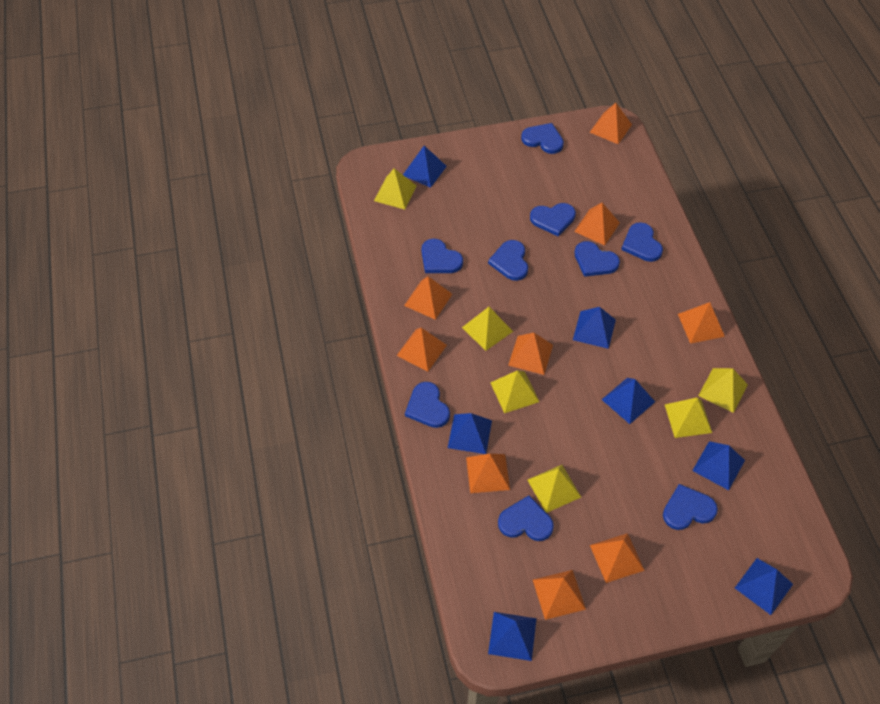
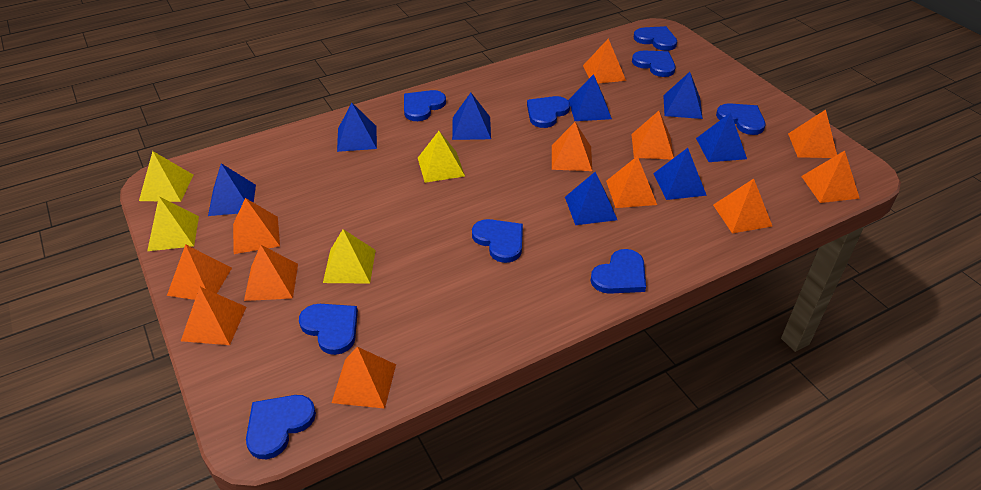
blue pyramid: [403,146,447,188] [448,413,492,454] [488,612,537,661] [573,307,616,349] [602,378,655,424] [692,441,745,490] [735,558,793,615] = 7 -> [208,163,256,216] [337,103,377,152] [452,93,491,140] [565,172,617,225] [568,74,612,121] [653,148,707,200] [663,72,703,119] [696,112,747,162] = 8
orange pyramid: [396,328,447,372] [404,276,452,320] [466,454,510,493] [508,333,553,375] [533,570,586,620] [574,203,620,245] [590,103,632,144] [590,533,645,583] [678,302,725,344] = 9 -> [167,244,232,300] [181,287,246,345] [233,198,280,254] [244,245,298,301] [332,347,396,409] [552,122,592,171] [583,38,626,83] [606,156,657,208] [631,111,674,159] [713,179,772,233] [788,110,837,158] [801,151,860,203] = 12
yellow pyramid: [374,168,416,210] [462,307,513,351] [490,370,539,413] [528,465,581,513] [665,397,712,438] [698,368,748,413] = 6 -> [139,151,193,202] [147,197,199,251] [323,229,376,284] [418,131,465,183] = 4

